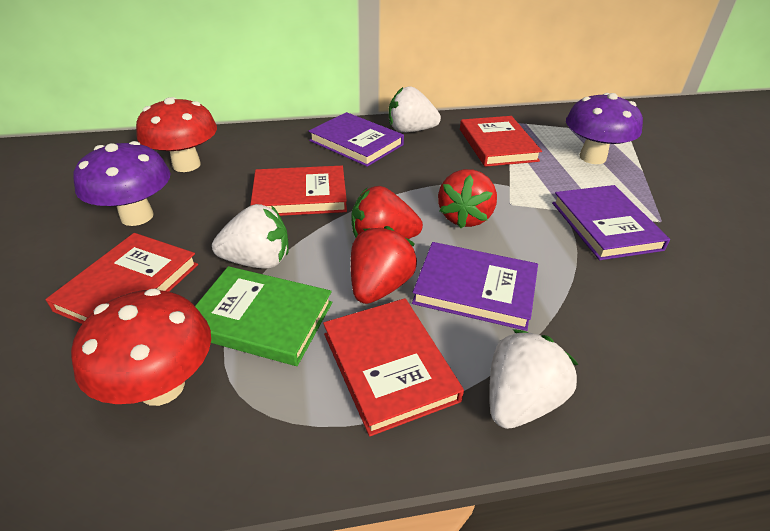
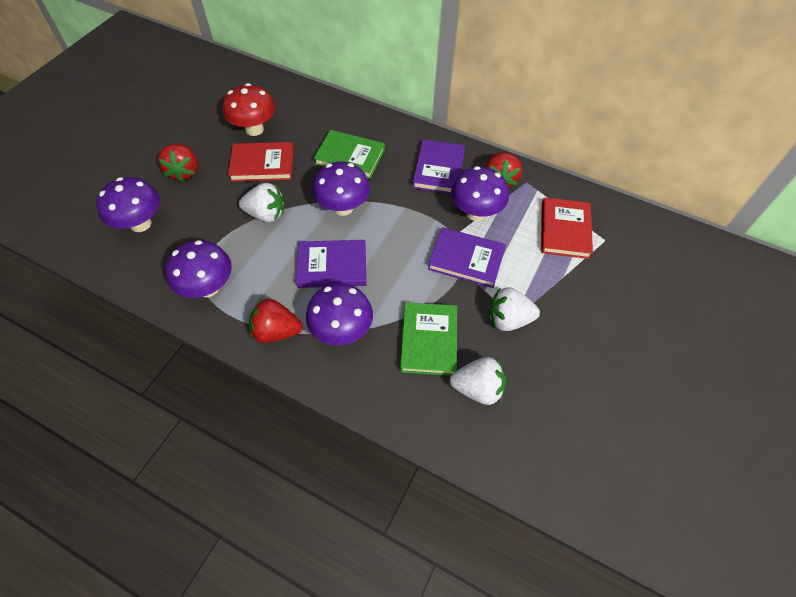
green book: [195,266,332,366] = 1 -> [314,130,385,179] [400,302,457,376] = 2
purple mushroom: [74,141,171,226] [566,93,643,164] = 2 -> [96,177,160,232] [165,240,232,298] [306,283,373,345] [312,161,370,216] [451,166,509,221] = 5
red book: [45,233,198,324] [250,166,347,216] [323,298,464,436] [460,116,542,167] = 4 -> [228,142,294,182] [541,197,593,259] = 2
red mushroom: [71,288,211,406] [136,97,217,172] = 2 -> [223,83,275,136] = 1

